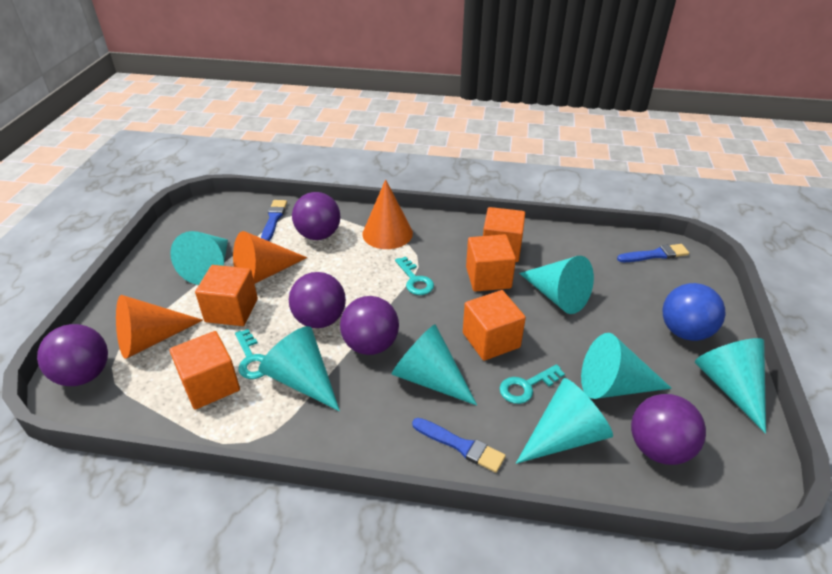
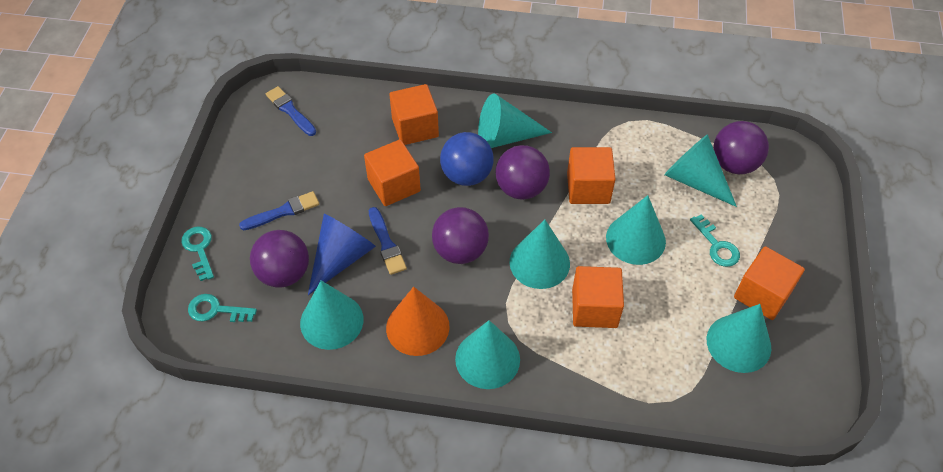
blue cone: none = 0 -> [308,214,376,295] = 1
orange cone: [116,295,203,359] [233,231,307,284] [362,179,413,249] = 3 -> [386,287,450,356] = 1
purple ball: [37,324,108,386] [289,272,346,328] [292,192,340,240] [340,296,399,355] [631,394,706,465] = 5 -> [250,230,309,288] [432,207,489,264] [495,145,550,200] [713,121,769,174] = 4

